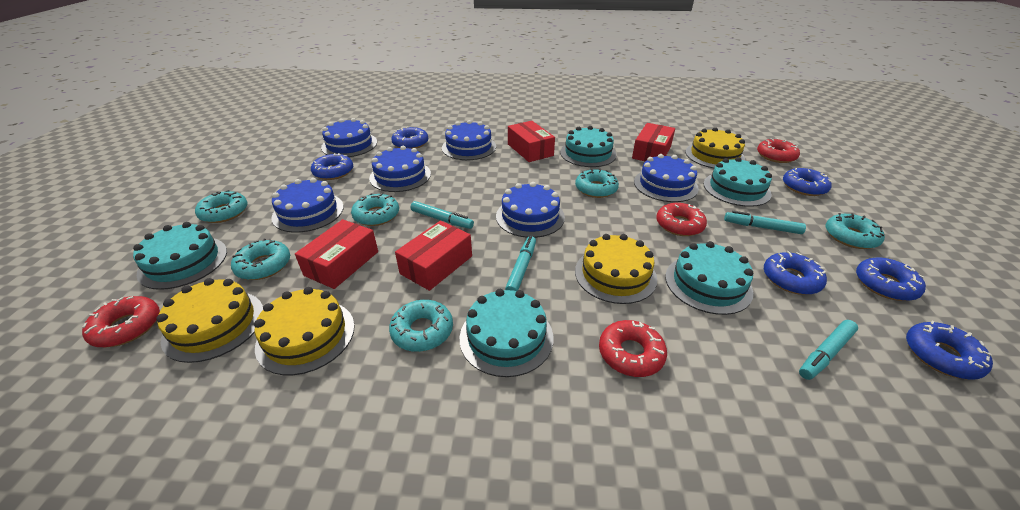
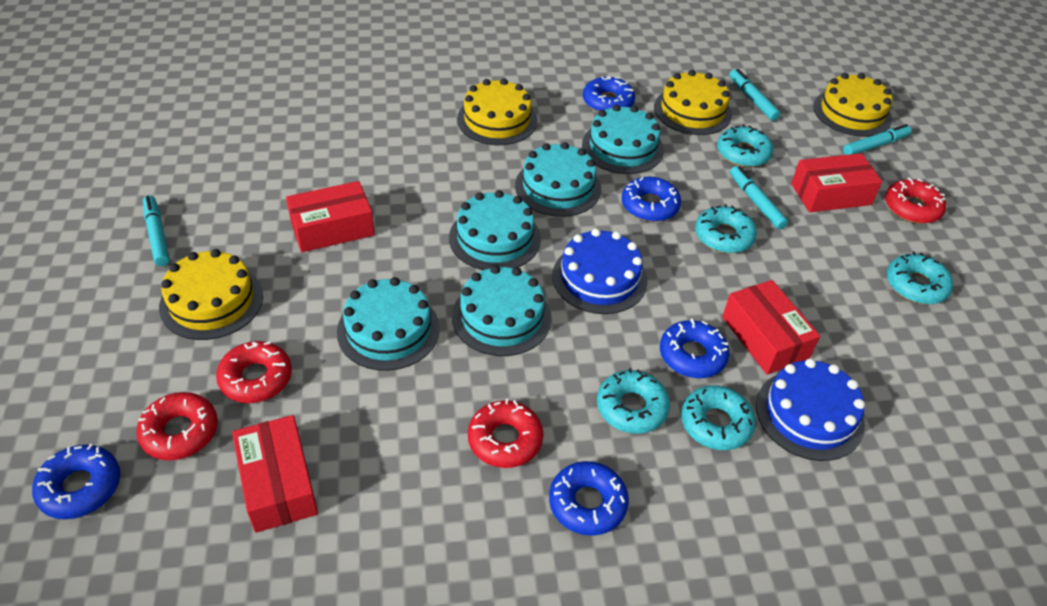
blue cake: [271,178,344,233] [321,118,377,157] [369,146,431,192] [442,120,496,160] [496,182,565,238] [634,154,699,202] = 6 -> [553,228,648,314] [756,358,865,461] = 2
blue donut: [311,153,353,180] [391,127,429,149] [764,251,827,295] [783,168,832,196] [856,258,926,301] [906,320,993,380] = 6 -> [32,444,120,519] [549,461,629,536] [583,76,635,112] [622,177,681,222] [660,319,730,378] = 5
turquoise donut: [195,190,248,223] [231,238,290,280] [351,193,399,226] [389,300,453,352] [575,168,619,198] [826,213,885,249] = 6 -> [597,368,670,434] [681,385,756,450] [695,204,757,253] [717,124,773,167] [887,252,953,304] = 5

